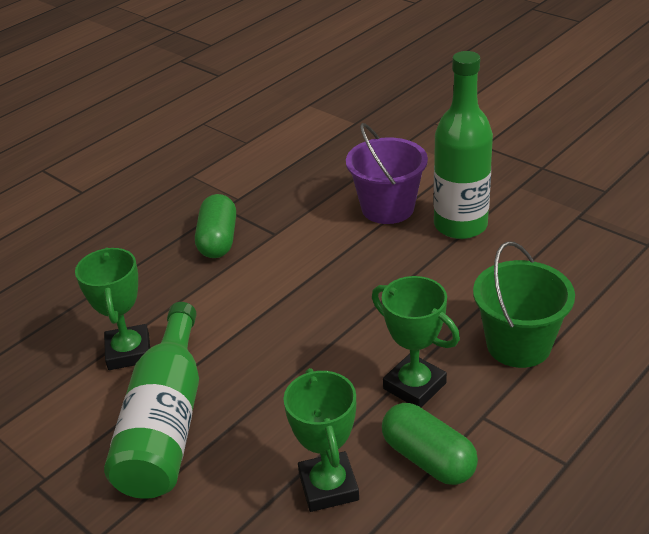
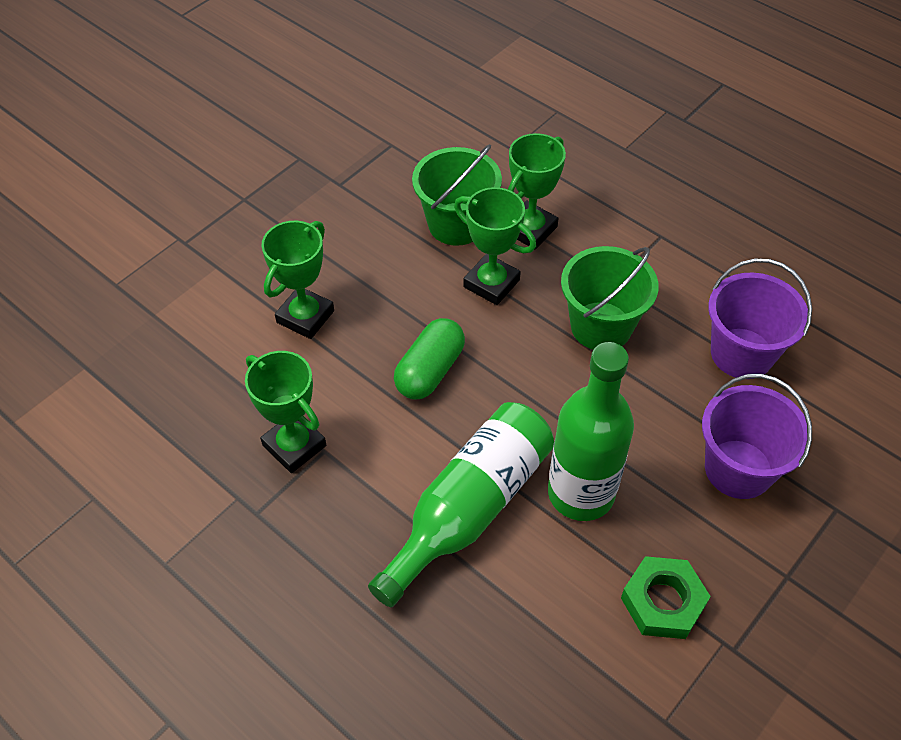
green bucket: [473,241,575,368] = 1 -> [412,144,502,246] [561,246,659,350] = 2
green capsule: [195,194,236,258] [382,403,478,485] = 2 -> [394,318,465,399] = 1
green nut: none = 0 -> [621,556,711,639] = 1
green trophy: [75,248,150,370] [284,368,359,512] [372,276,460,408] = 3 -> [245,351,326,473] [261,221,334,339] [454,187,536,305] [508,133,566,249] = 4
purple bucket: [346,123,428,224] = 1 -> [702,374,812,499] [708,258,812,379] = 2

